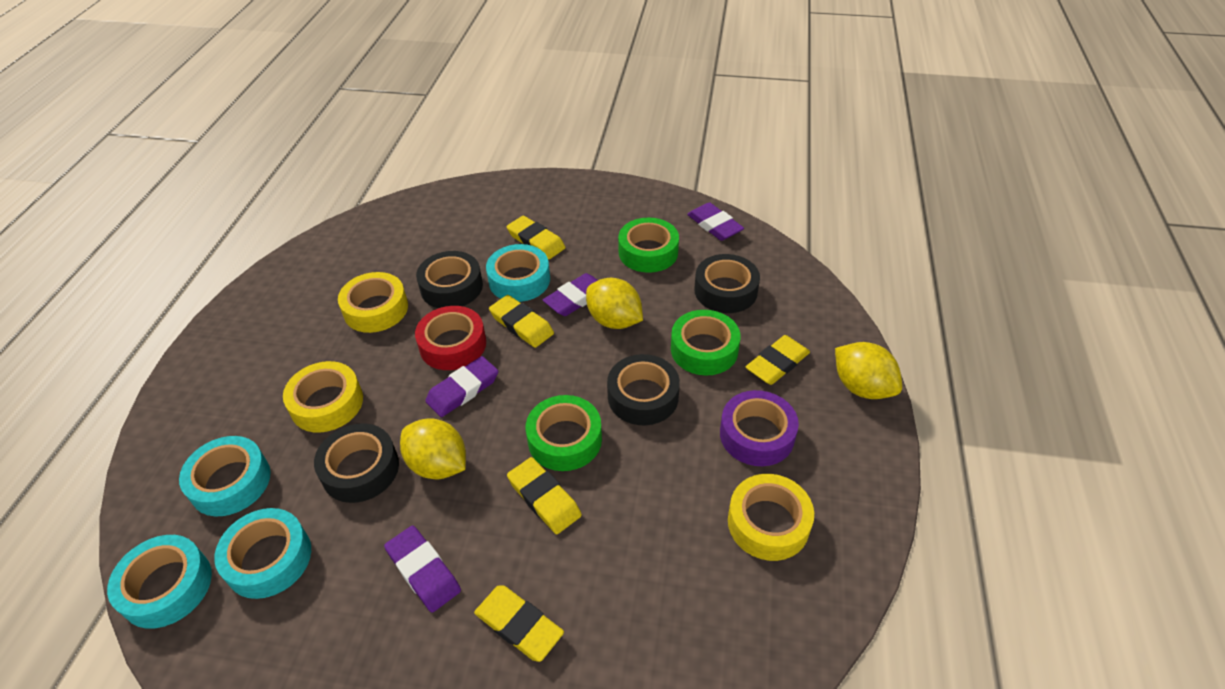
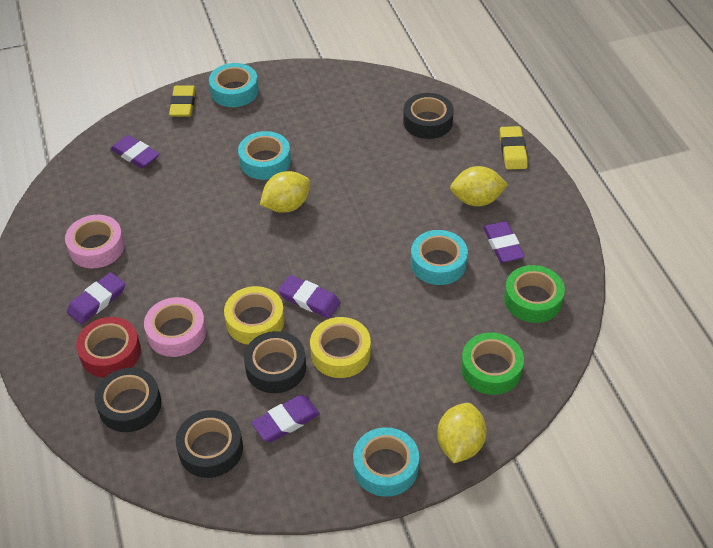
green tape: [526,395,602,471] [618,218,679,273] [671,310,741,376] = 3 -> [461,332,524,395] [504,265,565,323] = 2
pink tape: none = 0 -> [65,215,125,268] [144,297,206,357] = 2
purple eraser: [384,525,461,613] [425,356,498,417] [543,273,598,316] [687,202,744,241] = 4 -> [67,272,125,324] [110,135,160,168] [251,395,320,442] [278,275,341,318] [483,221,525,263] = 5
purple tape: [720,390,799,466] = 1 -> none = 0
yellow eraser: [474,585,564,662] [489,295,554,348] [507,216,565,259] [507,457,582,534] [746,335,810,385] = 5 -> [169,86,196,117] [500,126,528,170] = 2
yellow tape: [283,361,363,433] [338,272,408,333] [728,474,814,561] = 3 -> [224,286,285,345] [310,317,371,378] = 2

